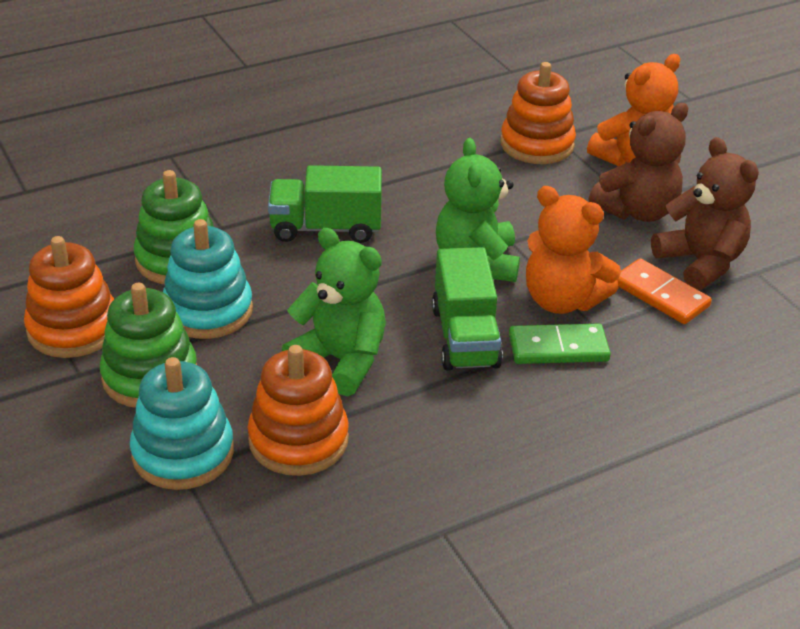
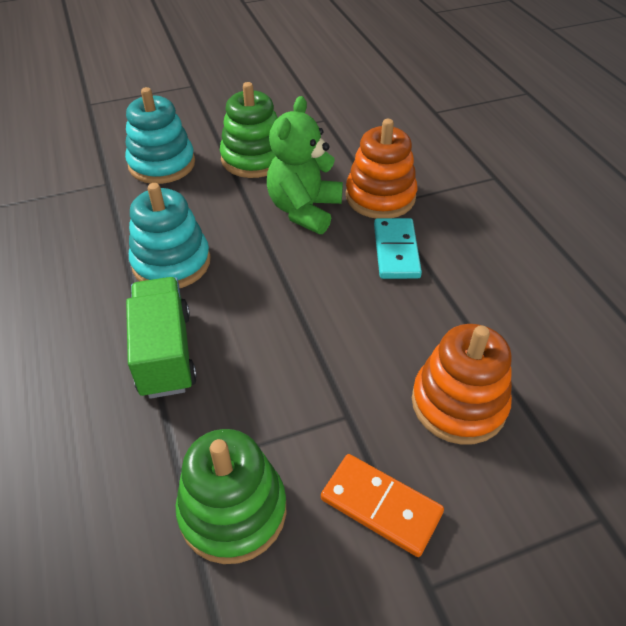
brown teddy bear: [589,103,688,222] [651,137,759,290] = 2 -> none = 0
green domino: [509,324,611,364] = 1 -> none = 0
green teddy bear: [282,228,386,396] [436,138,520,282] = 2 -> [267,96,343,234] = 1
green truck: [268,165,382,243] [432,247,503,371] = 2 -> [126,277,197,399] = 1
orange stacking toy: [24,236,114,358] [248,345,349,476] [500,62,576,164] = 3 -> [346,119,417,219] [412,324,512,445] = 2
orange teddy bear: [526,186,621,314] [587,54,680,166] = 2 -> none = 0
turquoise domino: none = 0 -> [374,218,422,279] = 1

